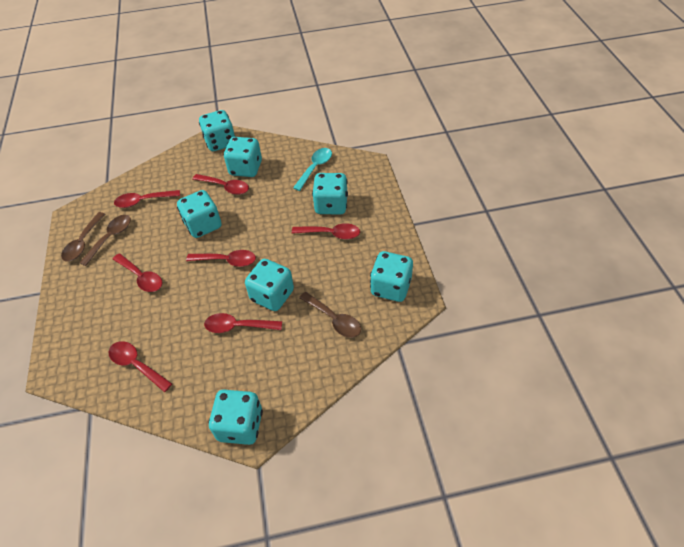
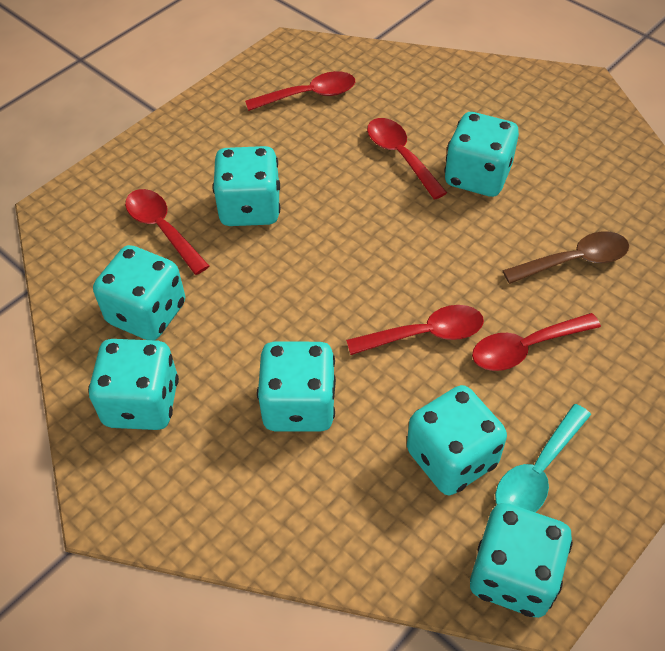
brown spoon: [61,212,105,261] [79,215,131,266] [299,292,361,338] = 3 -> [502,231,629,284] = 1
red spoon: [109,341,172,392] [113,253,162,292] [114,190,180,208] [186,250,256,267] [192,174,249,195] [204,313,282,333] [292,223,360,239] = 7 -> [125,189,209,275] [245,71,355,111] [346,305,484,355] [367,118,447,200] [472,313,601,371] = 5

